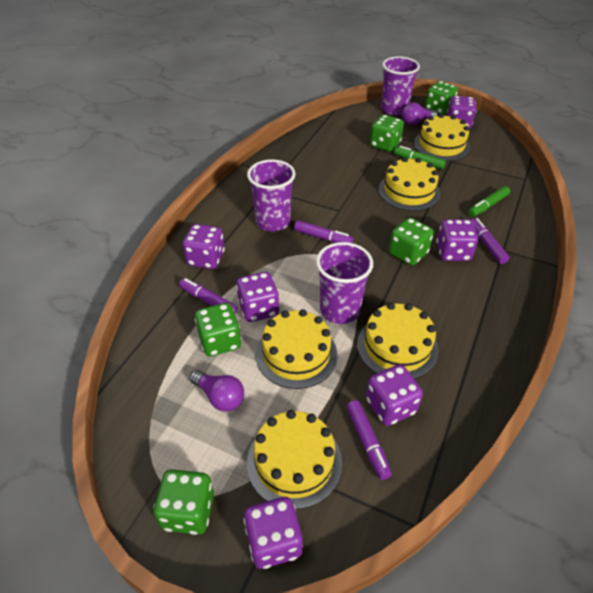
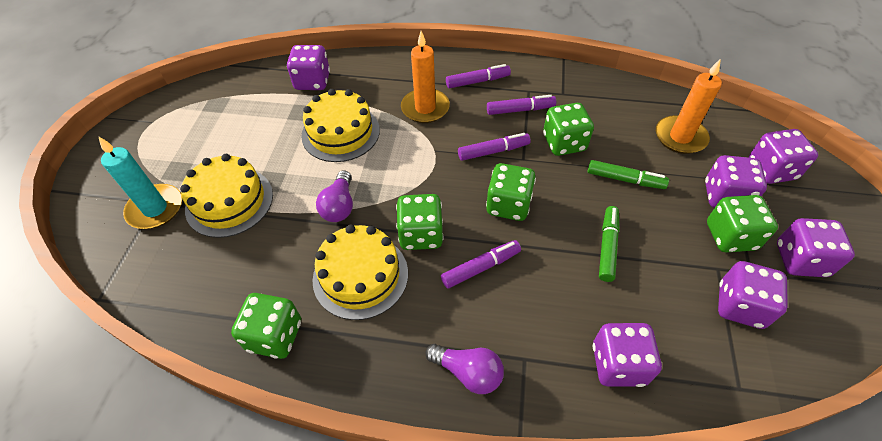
orange candle: none = 0 -> [401,31,450,123] [656,59,722,154] = 2
purple cup: [247,159,295,232] [316,242,373,324] [381,57,420,116] = 3 -> none = 0
turquoise candle: none = 0 -> [98,136,182,229] = 1
yellow cake: [247,410,342,509] [256,309,337,389] [357,303,439,379] [379,157,441,211] [414,113,470,161] = 5 -> [180,154,273,238] [301,89,380,162] [312,225,408,320] = 3

